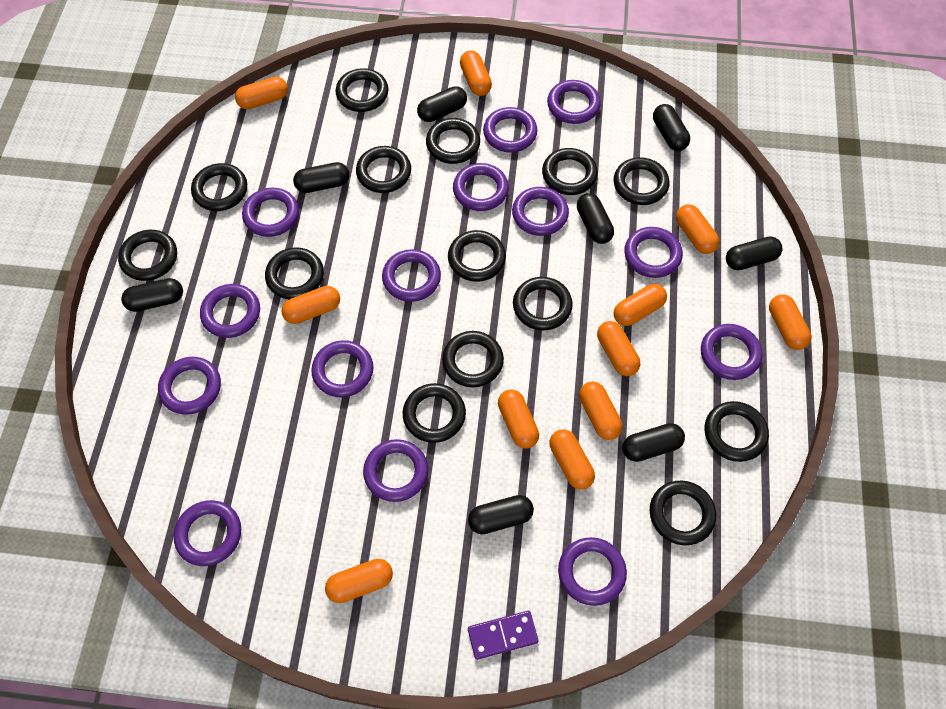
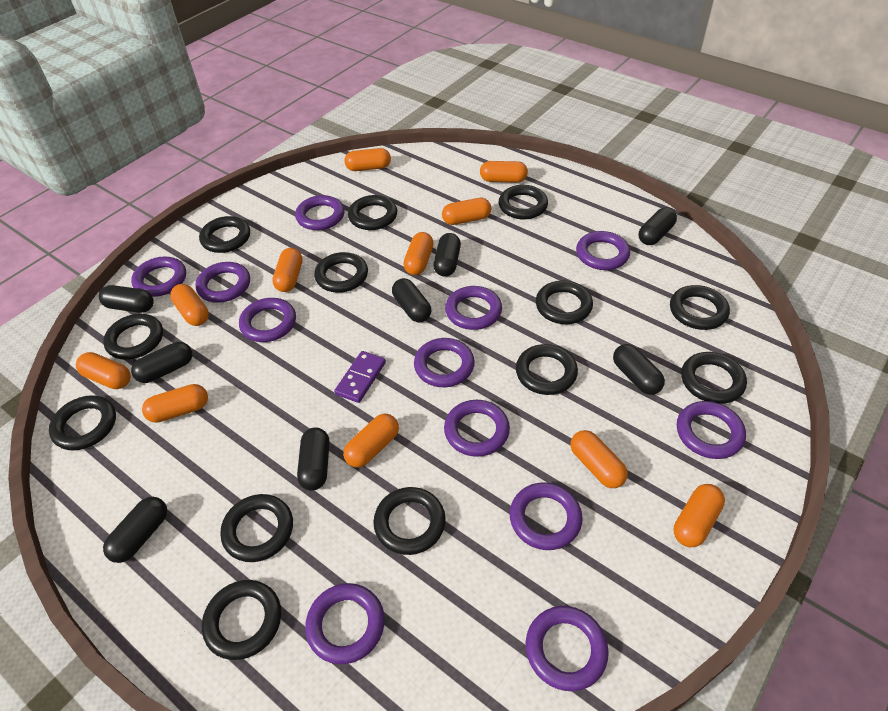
black ring: [118,230,177,281] [191,163,247,211] [265,247,324,299] [336,68,389,112] [356,146,411,193] [403,383,466,443] [426,118,480,164] [442,331,504,387] [448,230,506,282] [513,277,573,330] [542,148,598,195] [614,157,669,205] [650,481,716,545] [705,401,769,462] = 14 -> [49,395,116,451] [103,314,163,360] [199,216,250,253] [202,580,281,660] [220,494,293,562] [314,252,368,293] [348,195,397,230] [373,487,446,555] [499,185,548,219] [516,344,578,395] [536,281,593,324] [670,285,730,330] [681,352,747,404] = 13
purple ring: [158,357,221,415] [174,500,241,566] [200,284,260,338] [242,188,299,237] [311,340,373,397] [363,439,428,502] [382,249,441,302] [453,163,509,211] [483,107,537,152] [512,187,569,236] [547,80,601,124] [558,537,627,606] [624,227,683,278] [701,324,763,380] = 14 -> [131,257,186,297] [195,262,250,303] [239,298,296,342] [295,195,345,230] [305,583,385,664] [414,338,475,387] [444,400,510,457] [445,286,502,330] [509,482,583,550] [526,606,609,691] [576,231,630,270] [677,401,746,459] = 12

